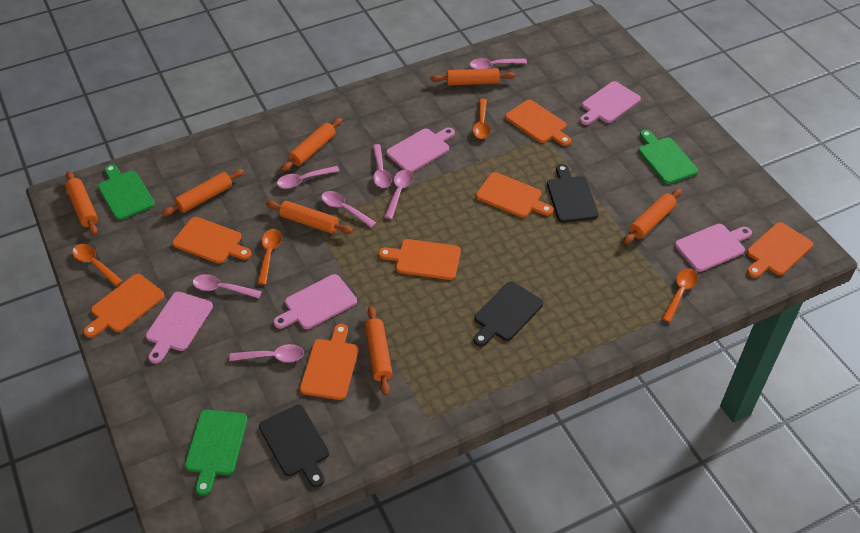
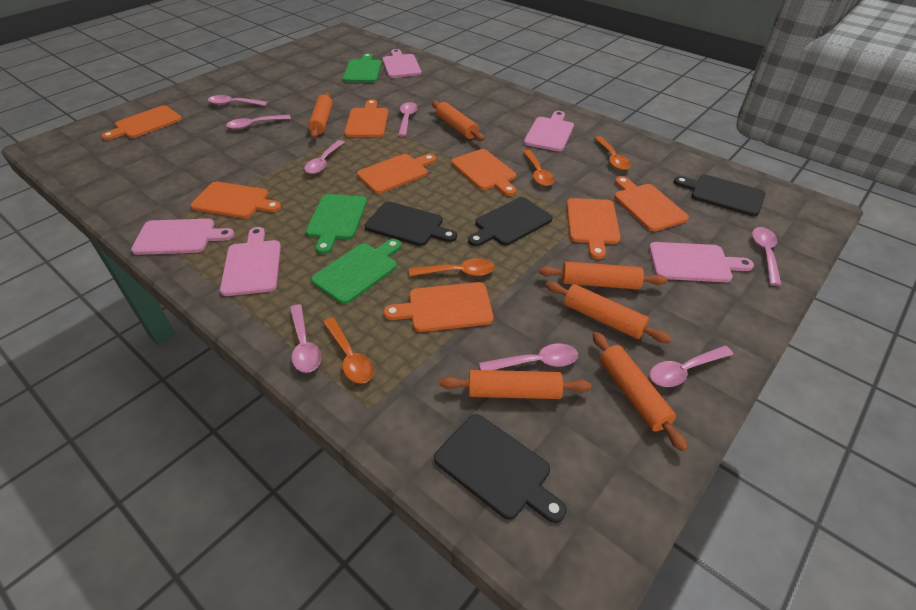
black cutting board: [259,405,329,487] [474,282,543,347] [547,164,598,223] = 3 -> [365,201,457,246] [434,414,566,523] [468,197,553,246] [674,175,765,216] = 4
orange cutting board: [84,274,164,338] [172,217,252,264] [300,324,359,400] [378,239,461,280] [476,172,553,218] [505,100,571,146] [747,222,813,278] = 7 -> [101,105,182,140] [190,182,281,218] [344,99,388,137] [357,154,436,194] [383,282,493,332] [451,149,517,196] [567,198,621,259] [614,176,689,231] = 8
orange rolling pin: [65,171,98,235] [162,169,244,216] [266,200,353,234] [281,118,342,172] [365,306,393,396] [430,68,515,86] [623,189,682,244] = 7 -> [308,92,333,139] [432,101,484,141] [440,370,591,399] [539,261,667,290] [545,282,671,343] [593,332,688,451] = 6
pink spoon: [192,274,262,298] [229,344,304,362] [277,166,339,189] [321,191,376,228] [372,144,392,188] [384,170,413,219] [469,58,527,69] = 7 -> [208,95,268,106] [226,115,291,130] [290,304,321,373] [304,140,345,174] [398,102,417,137] [479,343,578,370] [650,346,734,387] [752,227,782,286] = 8

